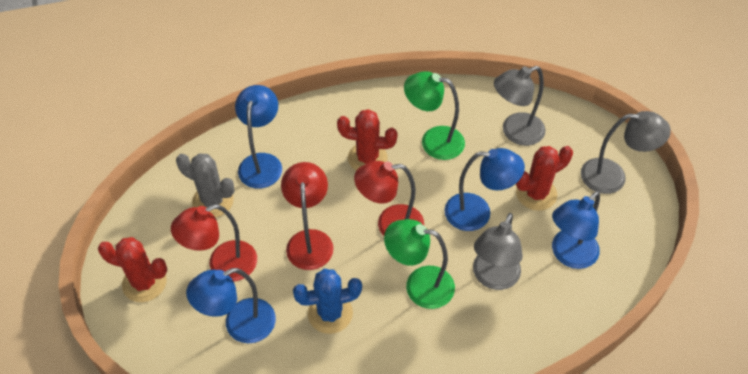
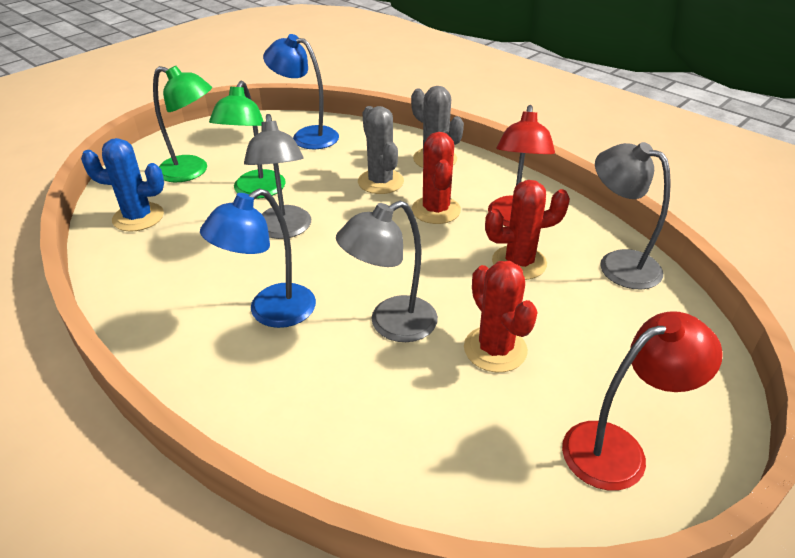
blue lamp: [186,268,276,343] [235,85,282,189] [444,148,525,231] [552,191,600,269] = 4 -> [200,188,316,328] [263,34,339,149] = 2
grey cactus: [176,153,235,217] = 1 -> [358,106,404,194] [411,86,464,168] = 2
red lamp: [171,204,257,281] [281,162,334,270] [354,161,424,236] = 3 -> [488,105,555,227] [562,311,723,491] = 2

